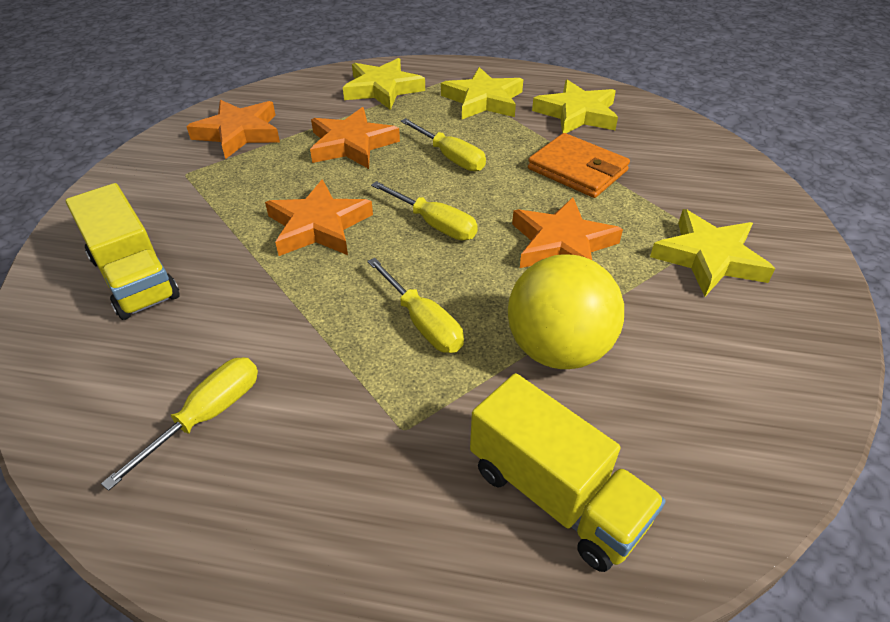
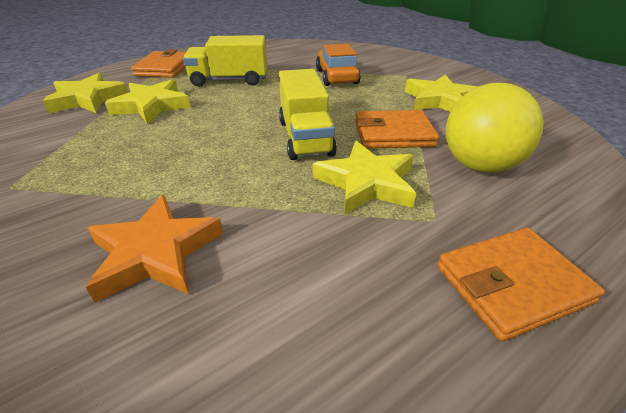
orange car: none = 0 -> [316,44,361,86] = 1
orange star: [186,100,280,159] [265,179,373,256] [310,107,400,169] [512,197,623,268] = 4 -> [85,195,223,302] = 1
orange wallet: [528,133,630,198] = 1 -> [131,49,186,78] [355,110,439,149] [437,228,605,341] = 3
yellow screwdriver: [101,357,258,491] [367,258,464,353] [371,181,478,240] [401,118,486,172] = 4 -> none = 0

